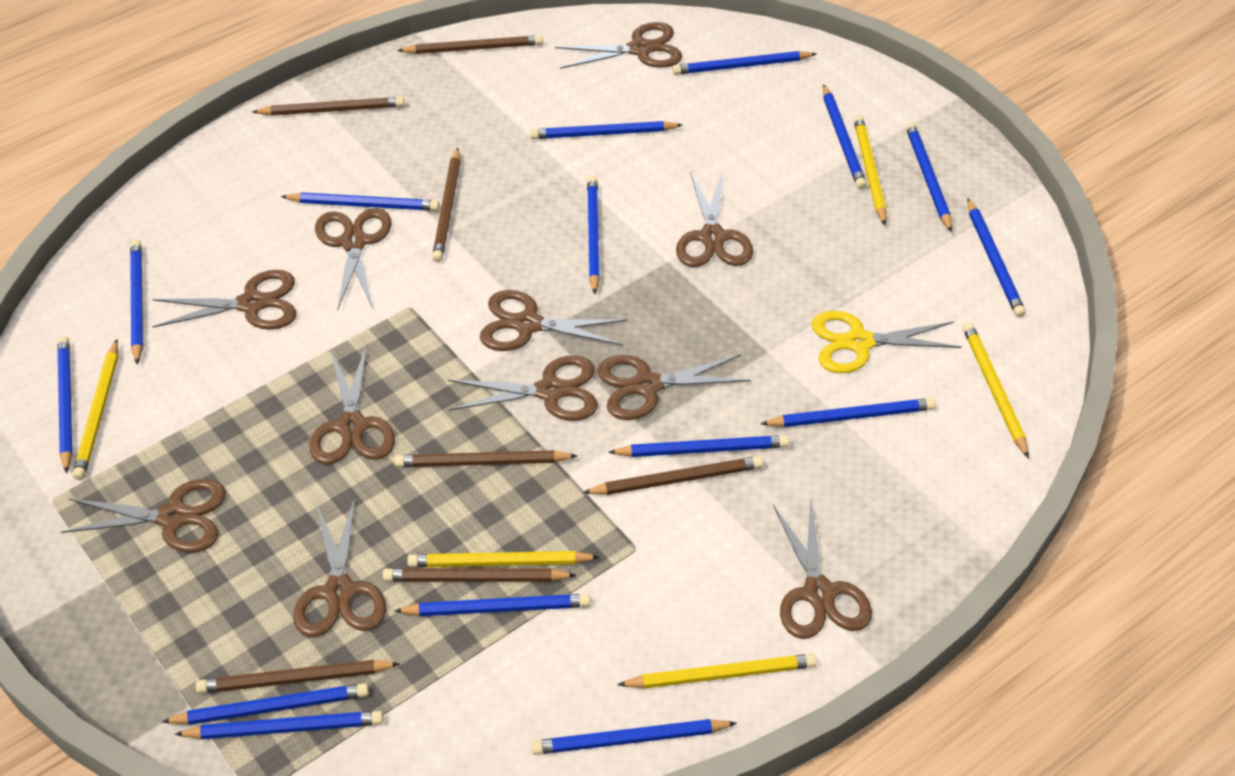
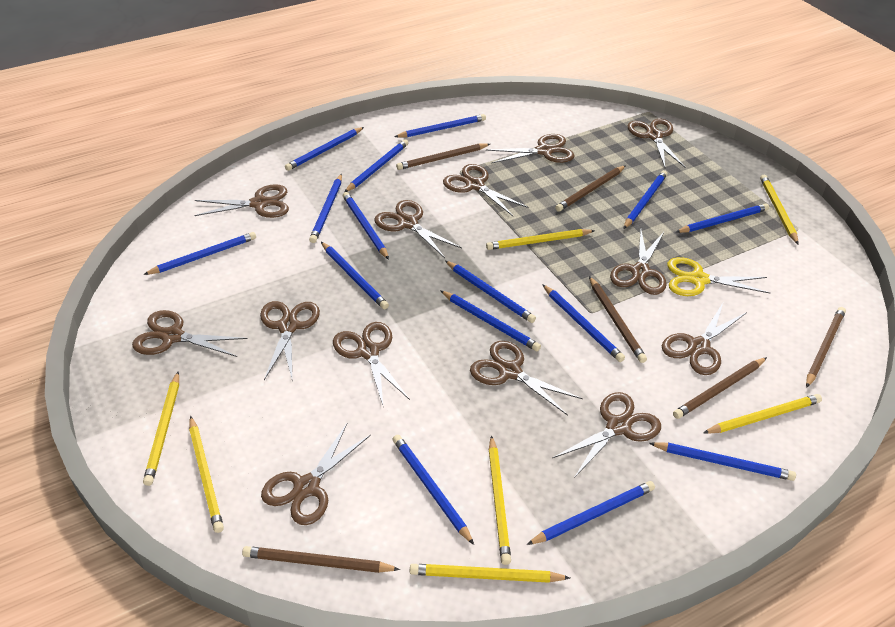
brown pencil: [196,660,400,693] [252,97,404,116] [383,568,577,582] [394,450,577,467] [397,35,543,54] [432,148,460,262] [583,456,763,495] = 7 -> [242,546,400,573] [396,143,490,170] [555,165,626,212] [589,276,647,363] [673,357,767,419] [806,307,846,388] = 6
brown scissors: [61,479,226,553] [152,270,296,330] [293,498,386,637] [310,345,395,465] [315,208,392,311] [448,355,598,421] [480,290,628,351] [555,22,682,69] [597,354,750,420] [676,170,753,267] [773,500,872,639] = 11 -> [132,310,248,357] [194,184,289,218] [260,301,320,380] [261,424,371,525] [333,322,410,405] [374,200,462,258] [443,164,528,216] [470,341,583,416] [486,134,575,164] [552,392,661,478] [610,229,667,295] [628,119,685,167] [662,303,747,375] = 13
yellow pencil: [72,339,118,480] [407,551,600,567] [617,654,817,689] [854,115,886,225] [963,322,1029,459] = 5 -> [143,371,179,486] [189,416,224,533] [410,564,570,583] [486,229,595,250] [489,435,511,565] [703,394,822,434] [760,175,799,245] = 7

